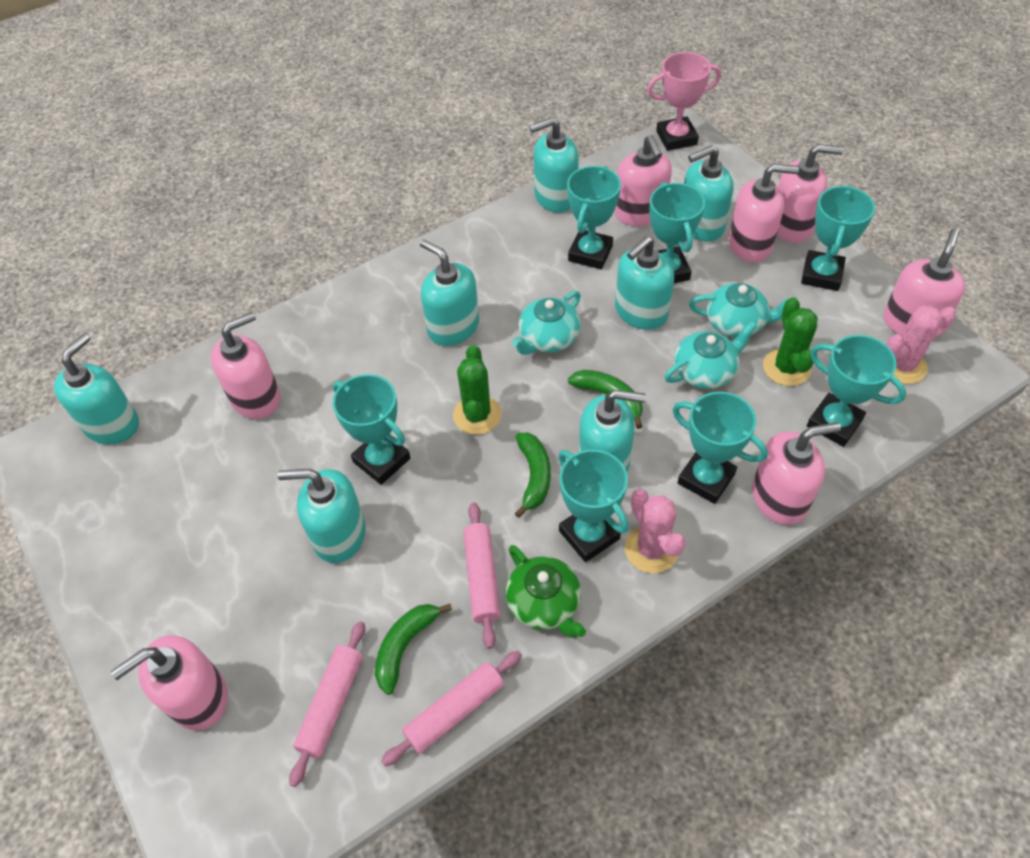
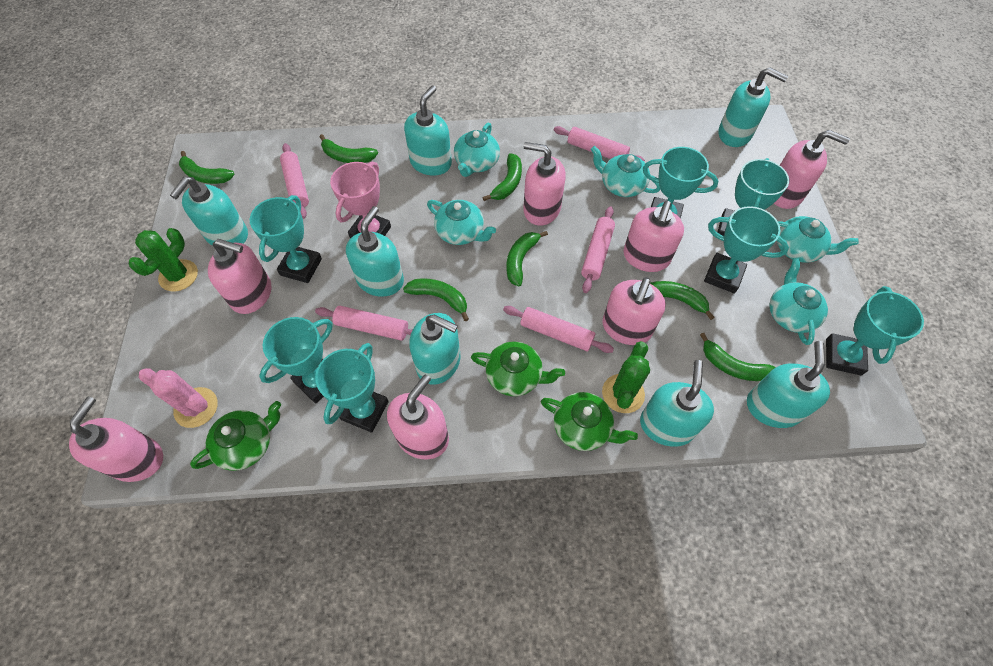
green banana: [375,604,452,695] [515,433,551,518] [568,370,643,429] = 3 -> [179,151,235,184] [320,134,378,163] [403,278,469,321] [482,153,522,201] [506,231,548,287] [650,281,715,320] [700,333,776,381] = 7
green teapot: [506,545,586,638] = 1 -> [190,401,281,471] [471,341,565,396] [541,392,638,451] = 3
pink cactus: [625,489,686,573] [886,305,956,384] = 2 -> [139,368,218,428] = 1
pink rolling pin: [289,621,365,787] [381,651,522,766] [463,503,501,649] = 3 -> [280,143,309,219] [315,306,412,341] [503,306,614,353] [554,126,645,162] [581,206,615,293] = 5
turquoise teapot: [512,291,581,355] [665,321,757,389] [689,283,796,338] = 3 -> [427,200,496,245] [454,123,500,177] [591,146,661,197] [769,259,828,345] [777,216,859,263] = 5

